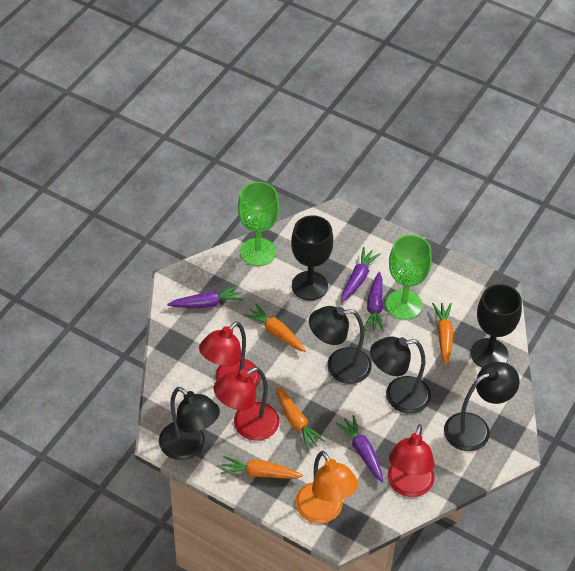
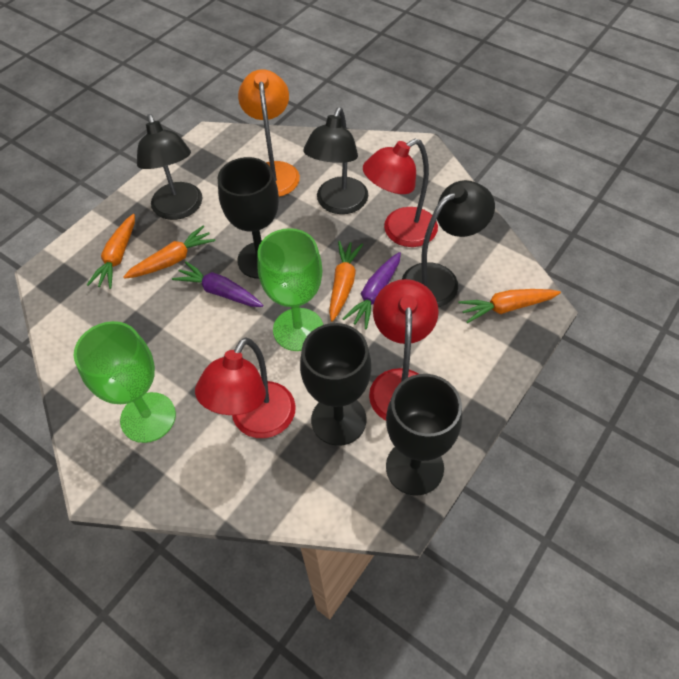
black goblet: [291,215,333,300] [471,284,522,368] = 2 -> [218,157,279,279] [300,323,371,446] [386,374,462,495] = 3
black lamp: [159,387,220,460] [309,306,372,384] [370,337,431,414] [444,362,520,451] = 4 -> [137,114,202,220] [304,107,368,214] [402,180,495,307] = 3
purple carrot: [167,286,243,308] [336,415,383,482] [341,247,381,302] [364,272,384,332] = 4 -> [172,261,263,307] [343,252,401,329] = 2

